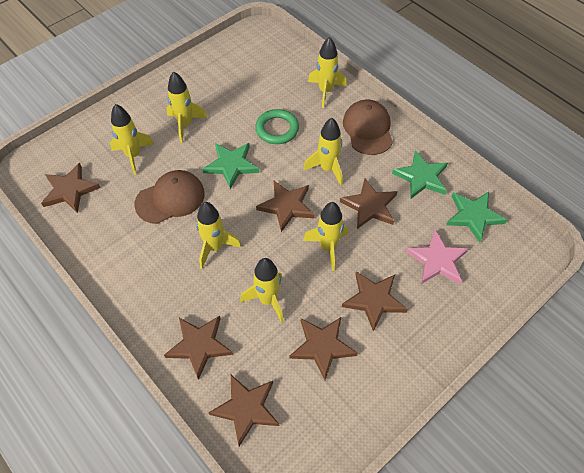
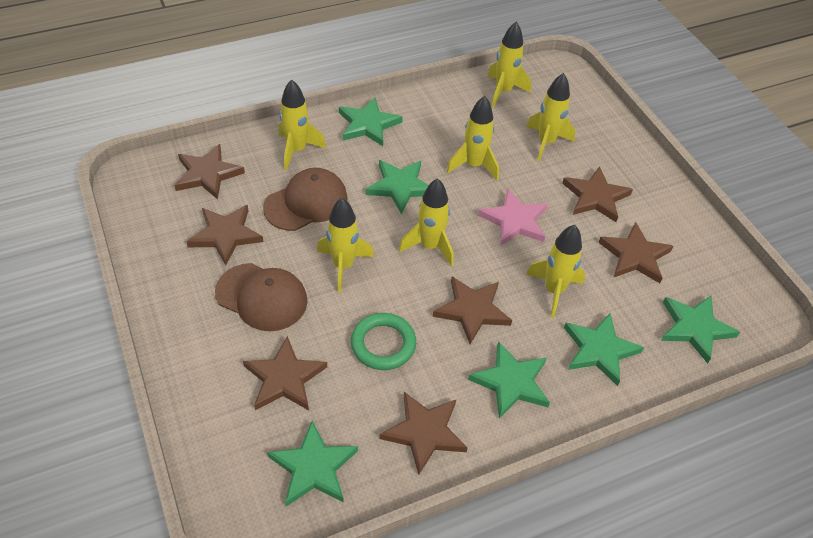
green star: [202,143,259,189] [392,150,448,199] [446,192,507,243] = 3 -> [267,421,358,506] [339,97,403,146] [366,160,429,214] [468,342,550,419] [564,313,644,386] [661,296,740,363] = 6

